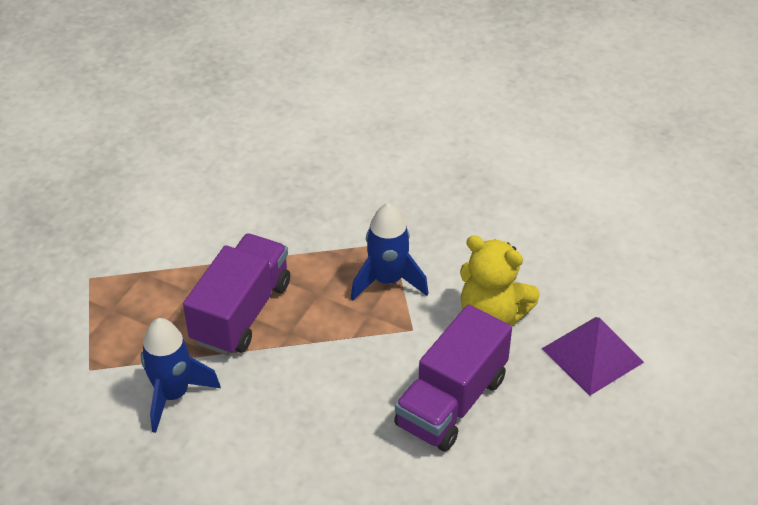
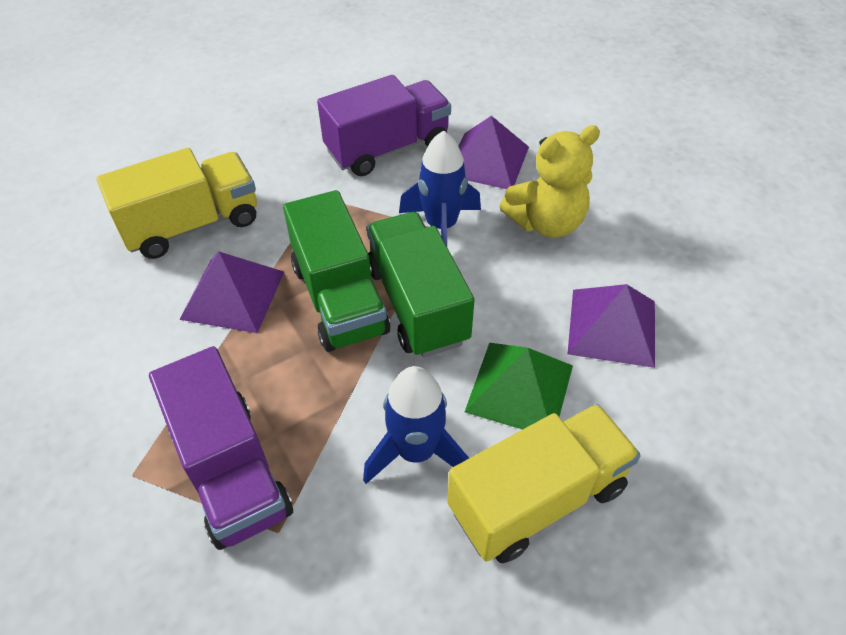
green pyramid: none = 0 -> [465,343,573,430] = 1
green truck: none = 0 -> [283,190,390,352] [367,212,474,358] = 2
purple pyramid: [541,317,644,396] = 1 -> [179,252,284,333] [458,116,529,189] [568,284,655,368] = 3
yellow truck: none = 0 -> [97,148,257,259] [447,404,640,563] = 2

